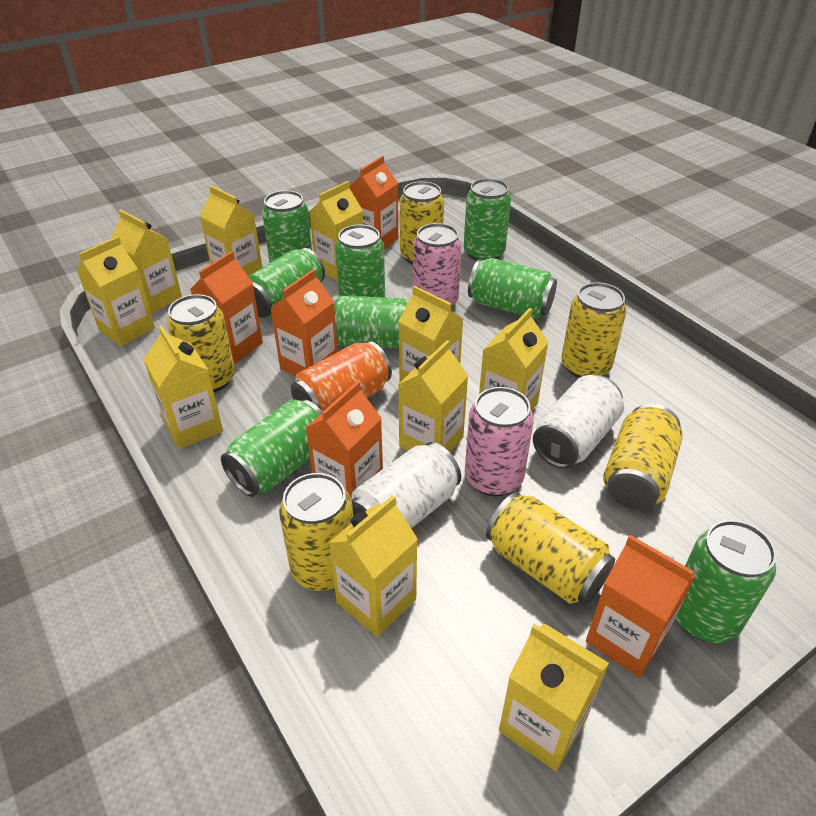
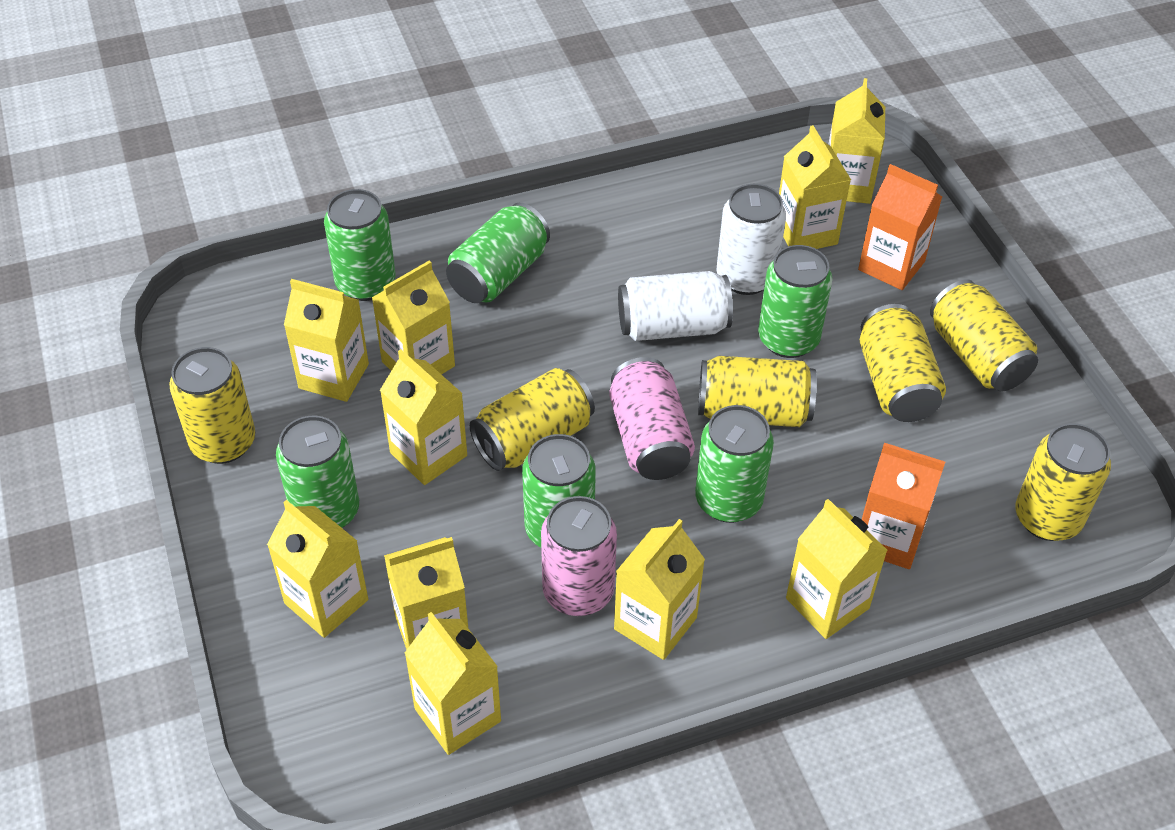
green can: [221,399,322,497] [248,248,325,318] [262,190,312,263] [334,296,409,348] [335,224,385,297] [464,178,511,261] [468,258,557,319] [676,520,776,643] = 8 -> [276,415,359,528] [324,189,396,301] [446,203,550,303] [522,434,596,548] [695,405,774,523] [758,245,833,358] = 6
orange can: [291,341,392,412] = 1 -> none = 0
orange carton: [190,251,263,364] [271,269,338,376] [306,381,383,498] [349,156,398,249] [586,535,695,678] = 5 -> [858,164,942,290] [861,443,945,569] = 2

